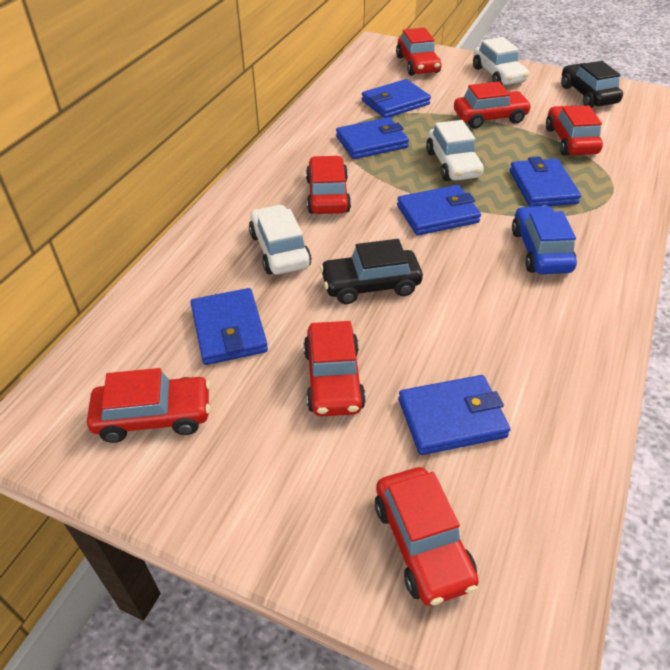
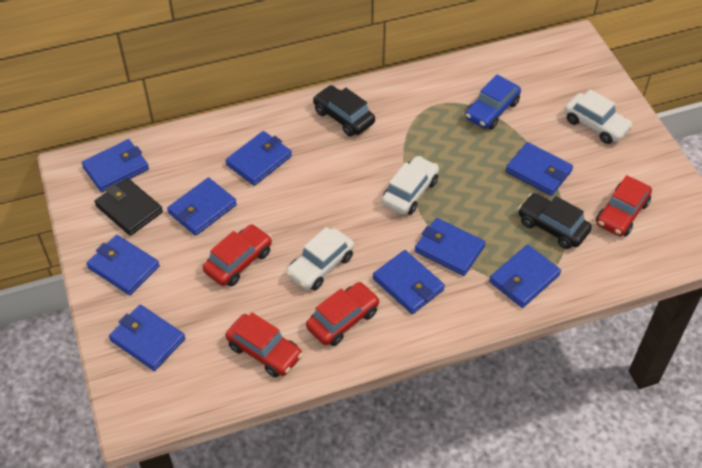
black wallet: none = 0 -> [95,178,163,236] = 1
blue wallet: [190,288,268,365] [336,117,409,159] [362,79,431,118] [397,185,481,235] [398,375,511,455] [510,157,581,207] = 6 -> [82,139,149,192] [87,235,160,295] [109,305,185,371] [167,177,237,236] [226,131,292,186] [373,250,445,314] [415,218,486,276] [489,245,561,308] [506,142,573,196] = 9
red car: [87,368,210,443] [303,321,366,417] [306,155,351,214] [375,467,479,606] [396,27,441,76] [454,82,532,129] [546,105,603,156] = 7 -> [203,224,272,286] [226,313,303,378] [306,282,380,346] [596,175,652,236] = 4

